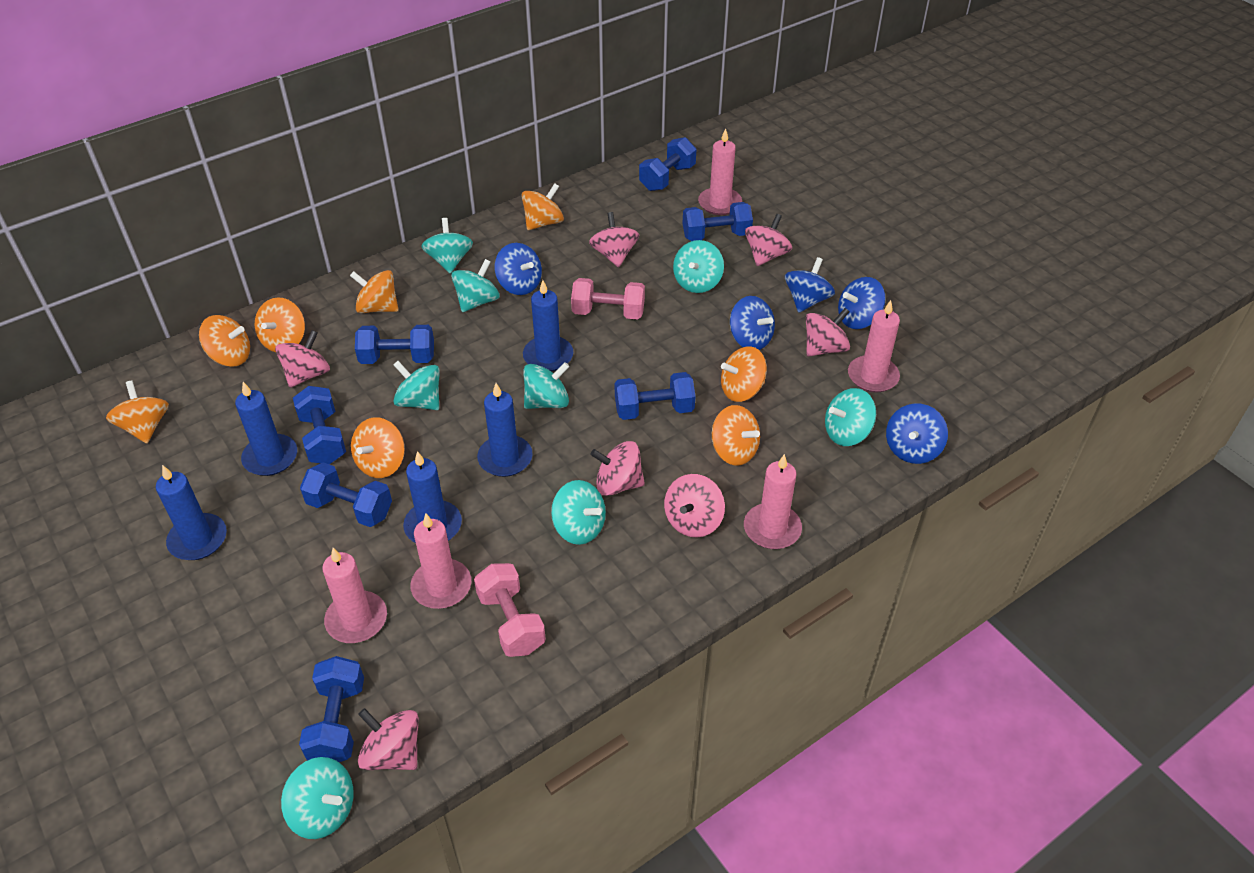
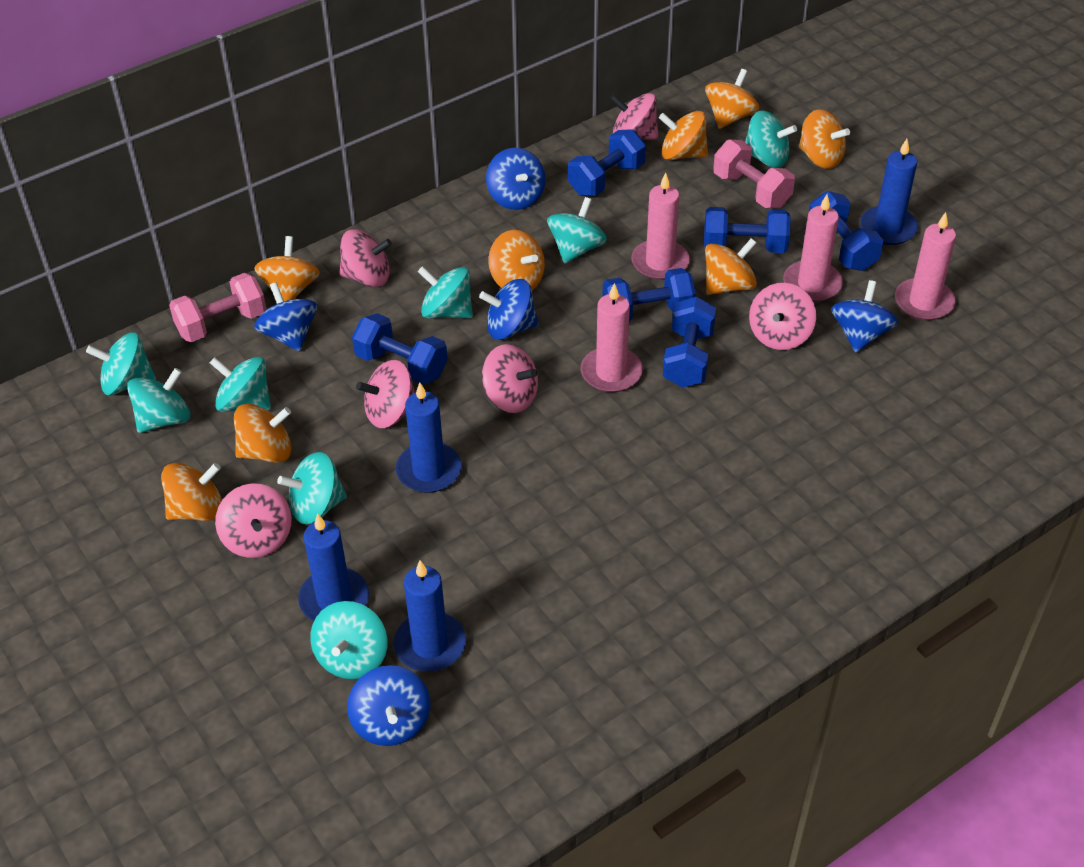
blue candle: [156,465,227,560] [235,382,297,476] [403,451,462,543] [477,383,533,477] [523,280,573,371] = 5 -> [298,514,369,621] [394,560,466,672] [396,383,462,493] [860,139,918,245] = 4
blue dumbbell: [293,386,346,464] [299,656,364,762] [300,462,392,527] [355,325,434,364] [615,372,696,420] [639,137,696,191] [683,202,753,241] = 7 -> [352,313,448,385] [568,129,646,196] [602,268,696,322] [663,296,716,388] [704,207,791,253] [809,191,883,271] = 6
pink candle: [322,548,387,643] [410,513,471,609] [698,128,742,215] [744,454,802,549] [848,300,900,393] = 5 -> [580,283,643,392] [631,173,690,280] [783,195,843,302] [895,212,956,320] = 4
pink spinning top: [275,330,330,388] [358,708,419,770] [589,212,639,267] [590,441,645,496] [664,474,725,537] [745,214,792,266] [806,308,850,356] = 7 -> [215,483,292,558] [339,229,392,287] [356,360,416,428] [482,344,538,413] [610,93,659,140] [749,283,816,350] = 6

